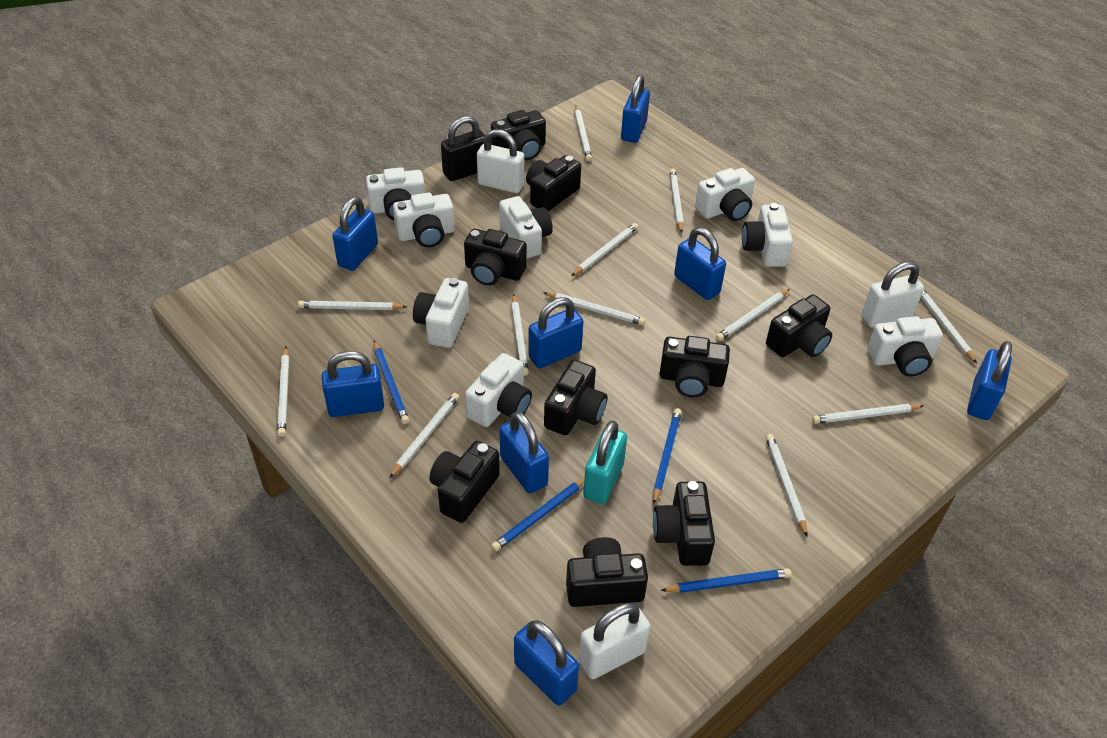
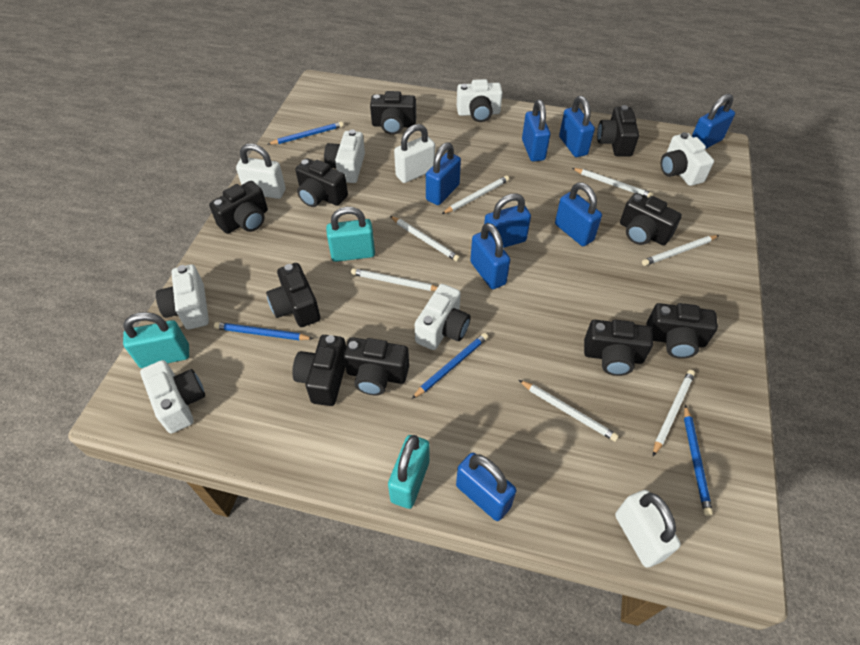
black camera: [429,441,500,523] [464,229,527,286] [491,110,546,160] [526,155,581,211] [544,360,607,435] [566,537,648,607] [653,481,715,566] [660,336,730,397] [766,294,832,357] = 9 -> [209,181,268,234] [266,263,320,327] [292,335,346,406] [295,158,348,207] [343,337,409,396] [370,91,416,135] [584,320,653,376] [597,105,639,157] [620,193,682,245] [646,303,718,359] = 10
black padlock: [441,116,485,181] = 1 -> none = 0
turquoise padlock: [583,420,627,504] = 1 -> [123,312,189,368] [326,207,375,262] [388,435,429,509] = 3
white camera: [366,167,425,220] [393,192,455,247] [413,278,469,348] [465,353,532,427] [499,196,553,258] [695,168,755,221] [742,203,793,267] [867,316,943,376] = 8 -> [140,360,205,434] [156,264,209,330] [324,129,365,183] [415,284,471,350] [457,79,503,122] [661,132,714,186] = 6
white pencil: [277,347,289,437] [298,301,407,310] [389,393,459,478] [511,294,529,376] [543,292,645,325] [572,223,638,276] [575,105,592,161] [669,169,684,233] [716,289,790,341] [766,434,808,537] [812,404,923,424] [921,290,977,363] = 12 -> [351,268,438,291] [390,216,460,262] [442,176,509,214] [519,380,619,442] [572,168,654,198] [642,235,719,266] [653,370,695,456] = 7

